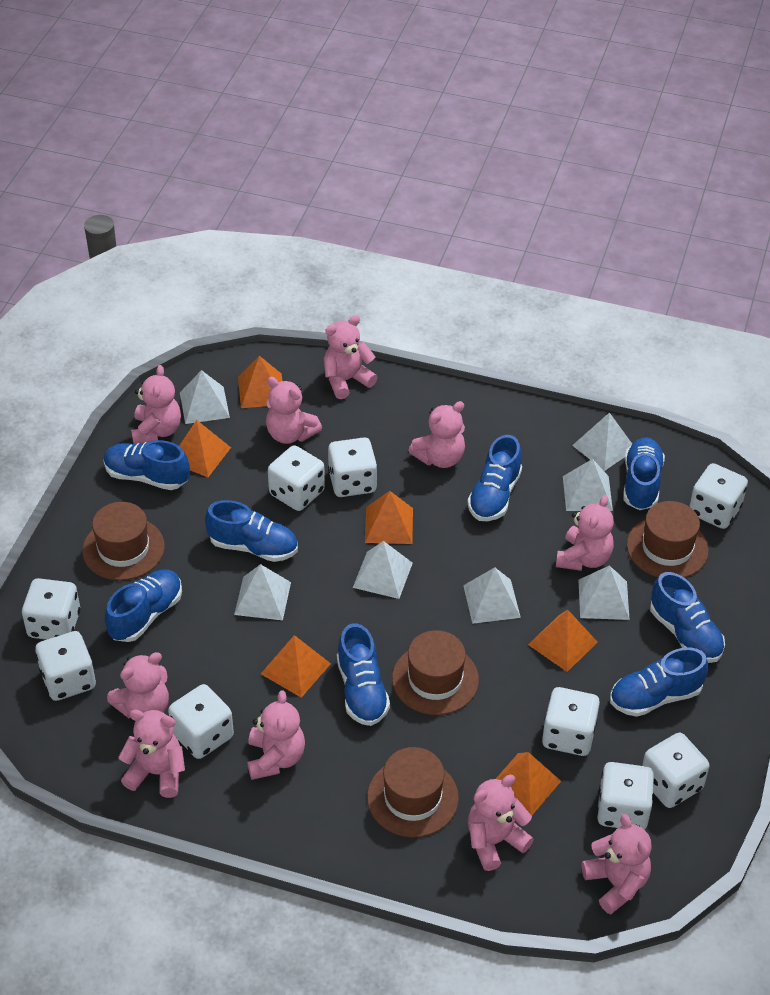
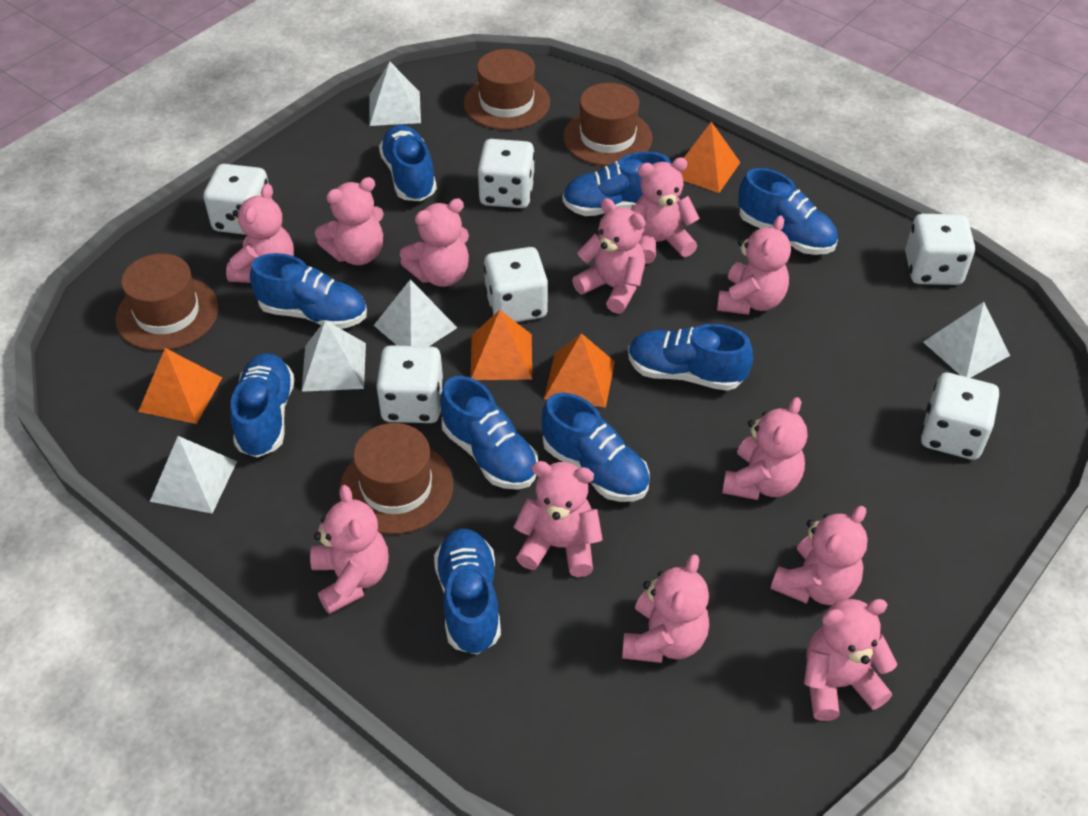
blue shoe: [104,440,190,490] [105,569,182,642] [205,500,298,562] [337,623,390,726] [468,435,522,521] [610,647,709,717] [623,438,665,510] [650,572,725,663] = 8 -> [230,353,295,457] [250,253,367,329] [379,125,437,201] [434,528,501,655] [440,376,538,489] [541,392,650,502] [562,152,671,216] [628,324,753,391] [738,168,838,255] = 9
orange pyramid: [179,420,231,477] [238,356,282,408] [261,635,331,698] [365,491,413,544] [496,752,561,816] [528,610,597,672] = 6 -> [138,348,222,424] [471,310,532,380] [544,333,615,408] [680,122,741,193] = 4
pink teddy bear: [107,652,169,718] [118,710,185,798] [131,365,181,444] [247,690,305,780] [266,377,322,444] [324,315,378,399] [408,401,465,468] [468,775,534,871] [556,495,614,571] [582,814,652,914] = 10 -> [226,184,294,283] [310,485,389,614] [315,177,384,265] [400,198,469,287] [513,461,603,577] [572,198,645,314] [622,554,709,663] [631,157,700,264] [717,215,791,315] [722,397,807,500] [771,506,868,605] [804,599,897,721] = 12
white dice: [22,578,80,640] [35,631,96,701] [168,684,234,759] [268,445,325,511] [328,437,377,497] [542,687,600,756] [597,762,654,830] [642,733,709,808] [689,463,748,529] = 9 -> [203,164,272,235] [376,345,444,423] [477,139,535,208] [484,247,548,322] [905,214,975,285] [921,372,999,460] = 6
white pyramid: [180,370,230,424] [234,564,291,620] [353,541,413,599] [463,567,521,624] [563,459,613,511] [572,412,632,471] [579,565,630,620] = 7 -> [150,436,237,514] [301,320,366,392] [369,61,421,126] [374,279,457,346] [923,302,1010,378] = 5

